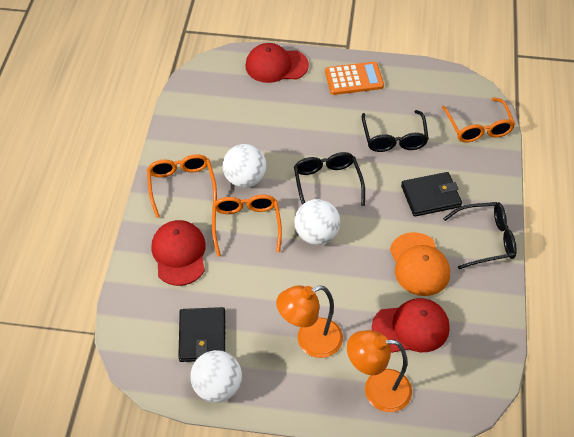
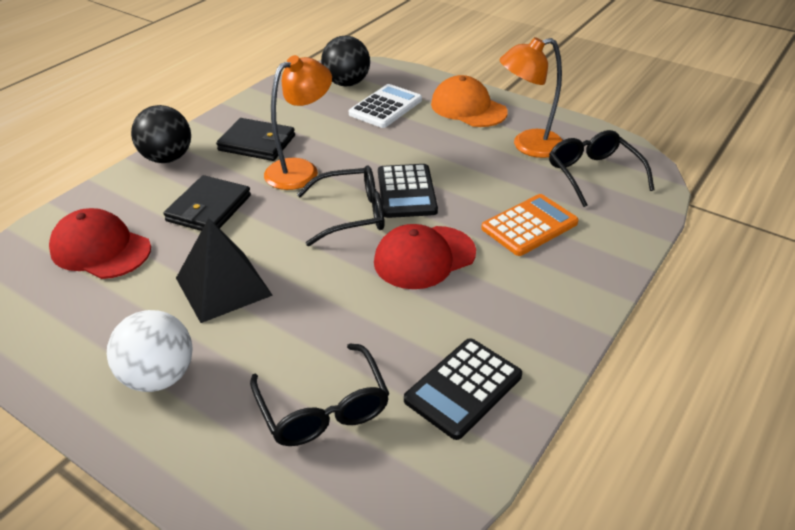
black ball: none = 0 -> [131,105,191,163] [321,36,370,87] = 2
black calculator: none = 0 -> [378,164,438,218] [404,338,522,440] = 2
black pyramid: none = 0 -> [176,218,273,323] = 1
orange glasses: [147,154,217,218] [212,195,282,257] [442,97,515,143] = 3 -> none = 0
red cap: [151,220,206,286] [245,43,309,83] [372,298,450,353] = 3 -> [49,208,151,279] [374,224,476,289] = 2
white ball: [190,350,242,403] [223,144,267,188] [294,199,340,245] = 3 -> [107,310,193,392] = 1
white calculator: none = 0 -> [349,84,422,128] = 1

